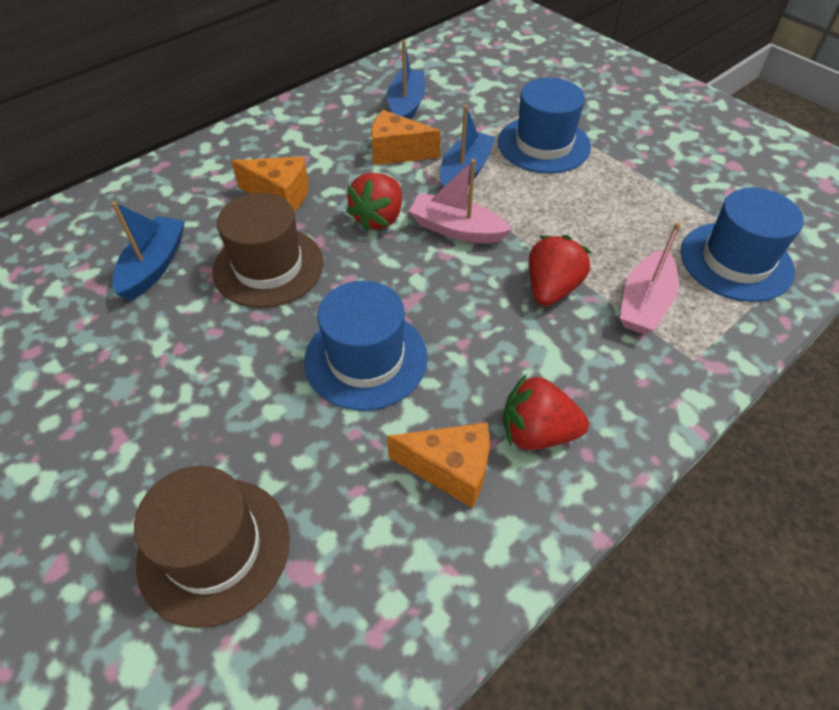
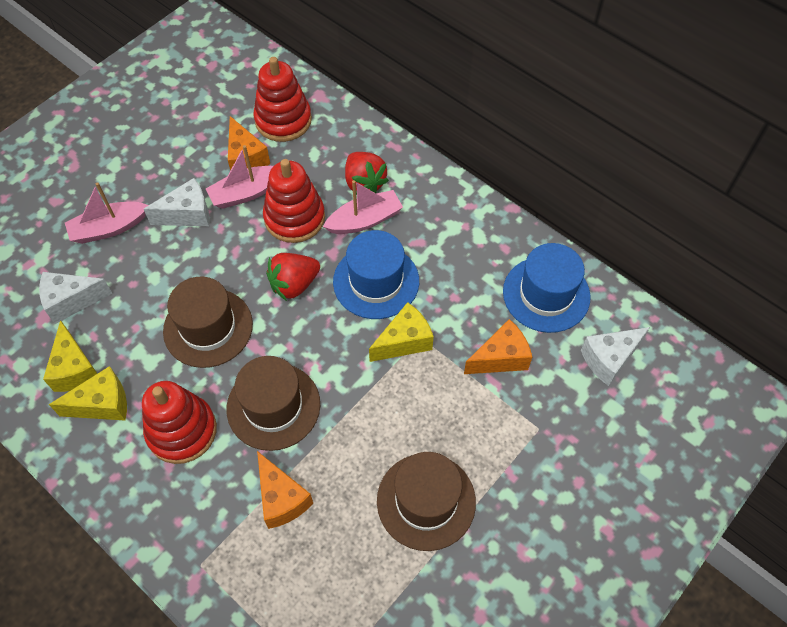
blue boat: [111,201,185,301] [387,39,425,119] [440,105,496,187] = 3 -> none = 0
blue hat: [304,281,428,411] [498,78,591,173] [681,188,804,302] = 3 -> [333,230,419,319] [503,243,591,333] = 2
brown hat: [134,466,290,628] [212,193,323,308] = 2 -> [163,276,253,368] [227,356,320,451] [377,452,476,551] = 3
pink boat: [409,159,512,244] [620,222,681,334] = 2 -> [65,182,148,244] [206,145,273,209] [323,180,403,234] = 3
red stacking toy: none = 0 -> [142,381,217,464] [253,57,312,142] [263,159,325,243] = 3
red strawberry: [346,173,402,231] [503,374,589,450] [529,235,591,306] = 3 -> [266,253,320,301] [345,152,389,195] = 2
white cheese: none = 0 -> [39,272,113,324] [144,178,210,226] [581,327,650,386] = 3
yellow cheese: none = 0 -> [43,320,97,392] [49,366,127,421] [369,302,434,362] = 3

